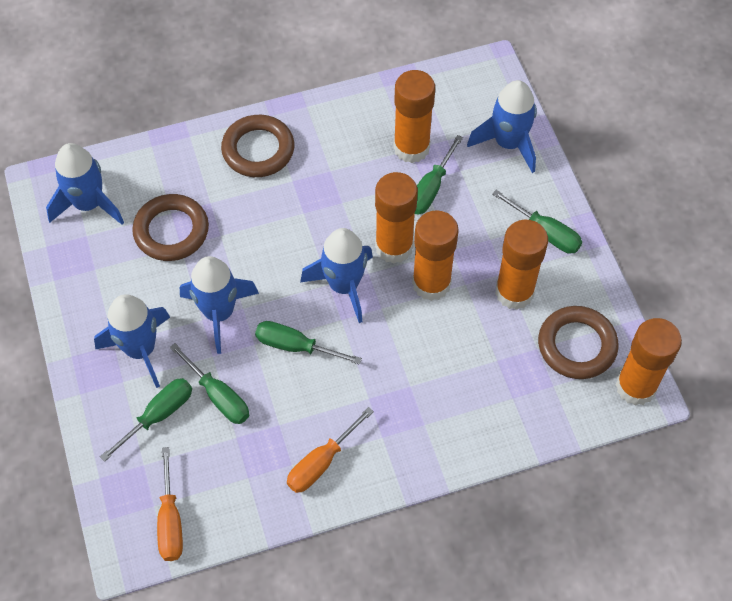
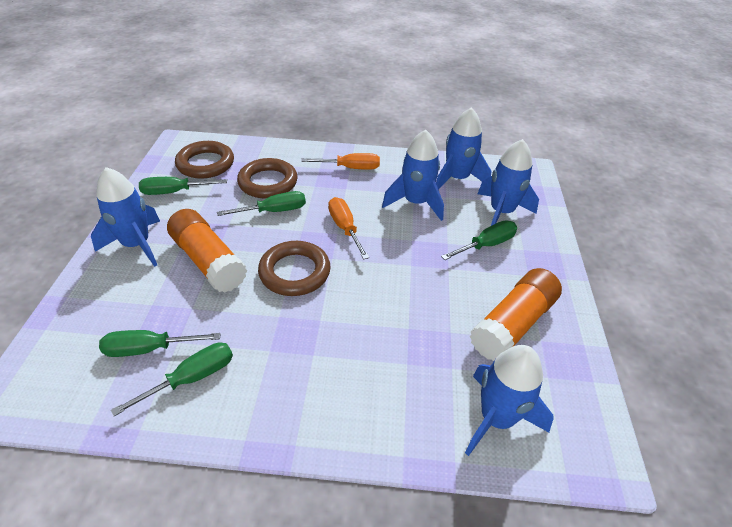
orange glue stick: [375,172,418,264] [393,70,435,163] [412,210,459,301] [495,219,548,310] [616,318,682,406] = 5 -> [167,209,247,293] [470,268,562,361] = 2

